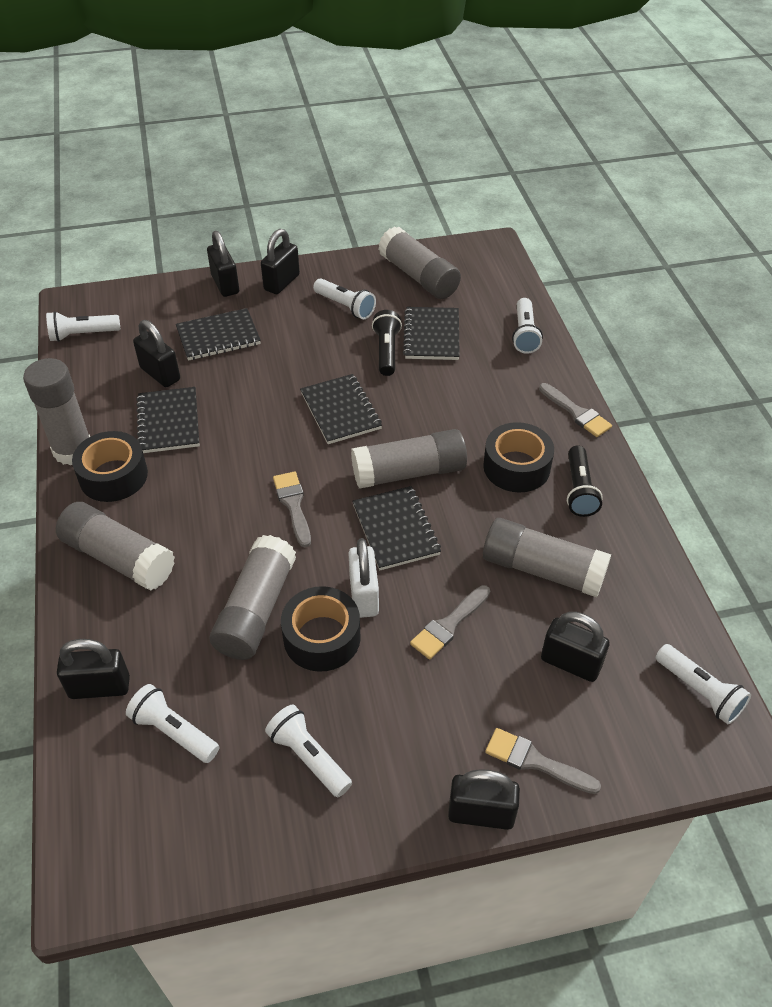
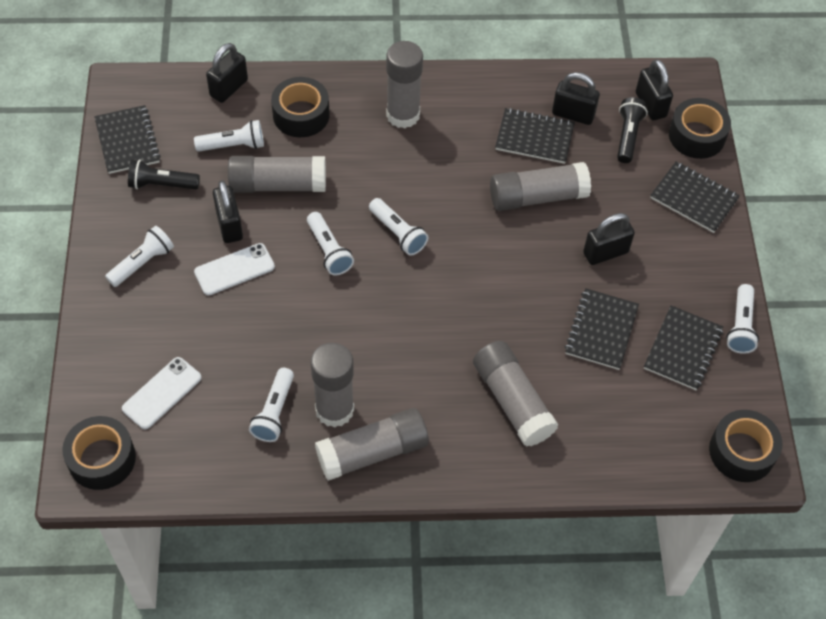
black padlock: [57,639,130,699] [133,320,180,387] [207,231,239,297] [261,229,300,294] [448,769,520,830] [541,612,610,682] = 6 -> [206,43,248,103] [213,180,243,243] [552,72,600,125] [583,213,635,265] [636,59,673,120] = 5
black tape: [72,431,148,502] [281,586,361,672] [483,422,554,492] = 3 -> [62,416,136,490] [271,77,329,137] [669,98,731,159] [709,410,783,482] = 4
grey brush: [273,471,311,547] [410,585,490,659] [485,728,601,794] [539,383,612,437] = 4 -> none = 0
white padlock: [349,538,379,618] = 1 -> none = 0
white phone: none = 0 -> [122,357,202,429] [194,243,275,295] = 2

